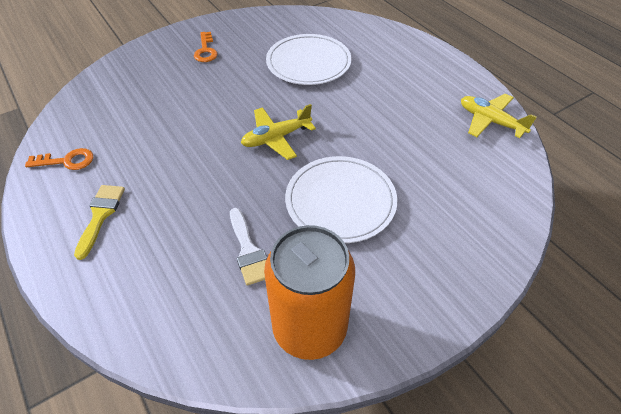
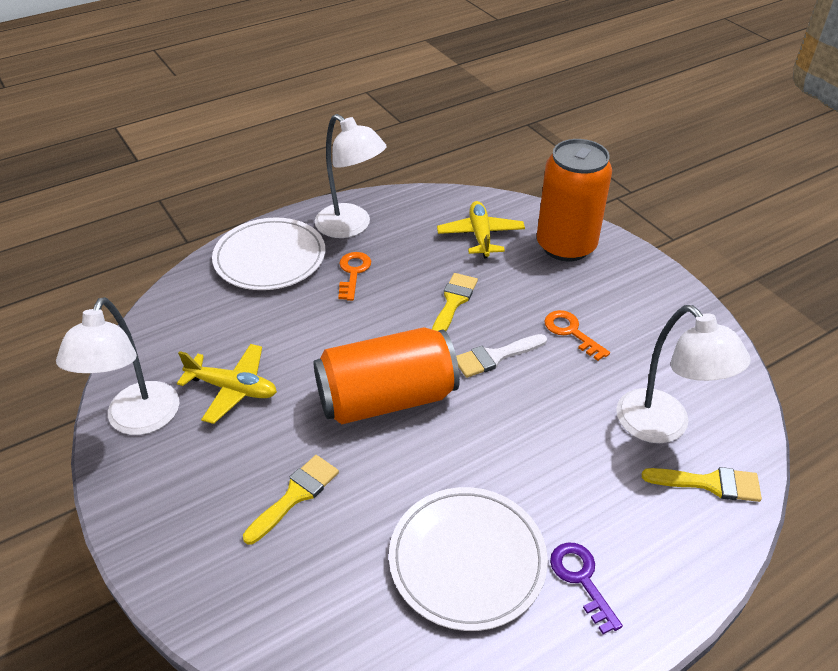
orange can: [264,225,355,360] = 1 -> [313,327,460,424] [537,139,612,261] = 2
purple key: none = 0 -> [550,543,623,634] = 1
white lamp: none = 0 -> [56,297,179,435] [315,114,387,238] [616,305,751,443] = 3
yellow brush: [74,185,125,260] = 1 -> [243,455,339,544] [432,273,478,331] [642,467,762,502] = 3

